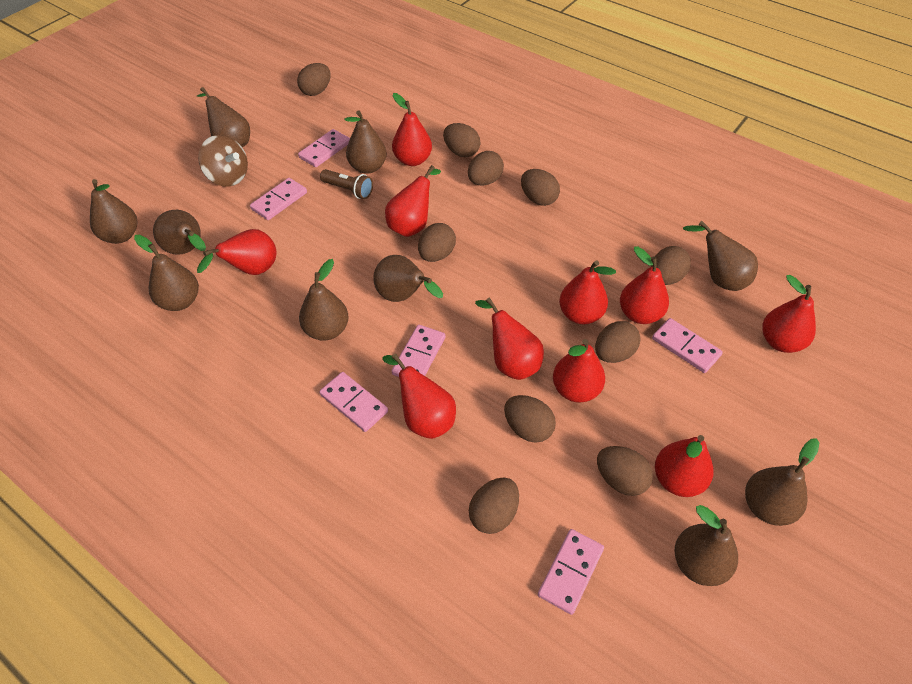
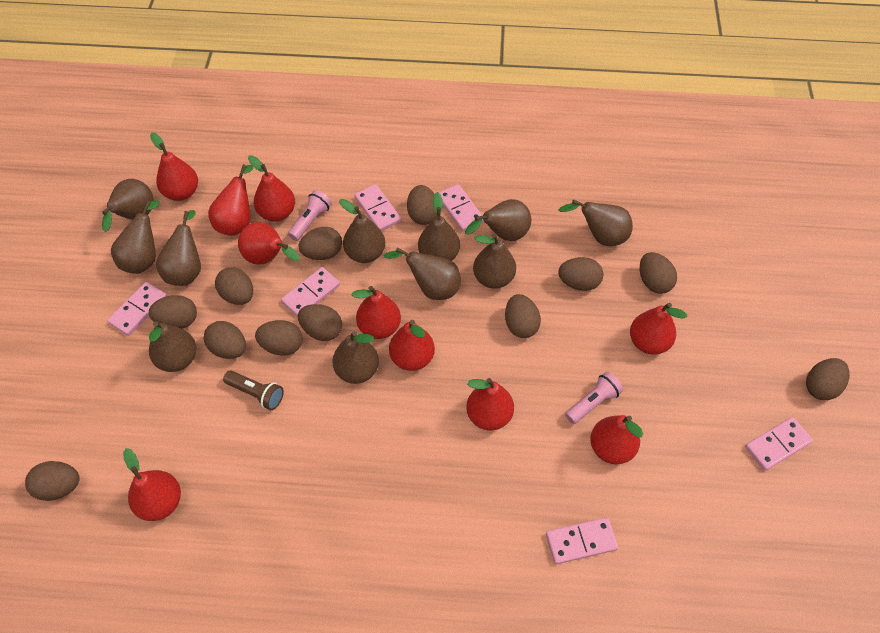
brown egg: [297,63,331,96] [418,223,456,262] [443,123,480,157] [468,151,504,186] [469,478,519,534] [504,395,556,443] [521,169,560,206] [595,321,640,363] [597,446,653,496] [651,246,691,285] = 10 -> [25,461,80,501] [149,295,197,329] [204,321,246,359] [215,267,253,305] [255,320,303,356] [298,227,342,260] [298,304,342,341] [407,185,437,225] [505,294,541,338] [558,257,603,291] [640,252,677,294] [806,358,850,400] = 12
brown pear: [90,179,137,244] [134,235,199,311] [153,210,206,255] [197,87,250,148] [299,259,349,341] [344,110,387,174] [373,255,443,302] [674,505,738,586] [683,221,758,291] [745,438,819,526] = 10 -> [102,179,154,232] [111,200,160,274] [149,321,196,372] [156,210,201,286] [332,331,379,384] [339,199,385,263] [384,247,461,300] [418,192,460,261] [465,199,531,241] [473,234,516,288] [558,200,633,246] = 11
brown spinning top: [198,135,248,187] = 1 -> none = 0
pink flashlight: none = 0 -> [288,190,332,241] [565,372,623,424] = 2

